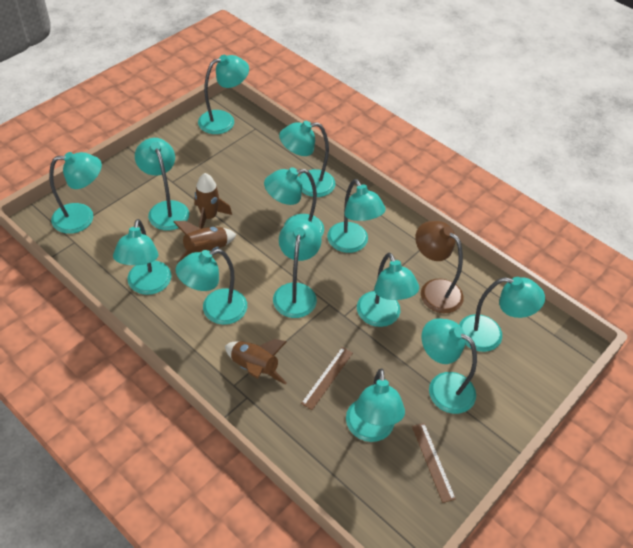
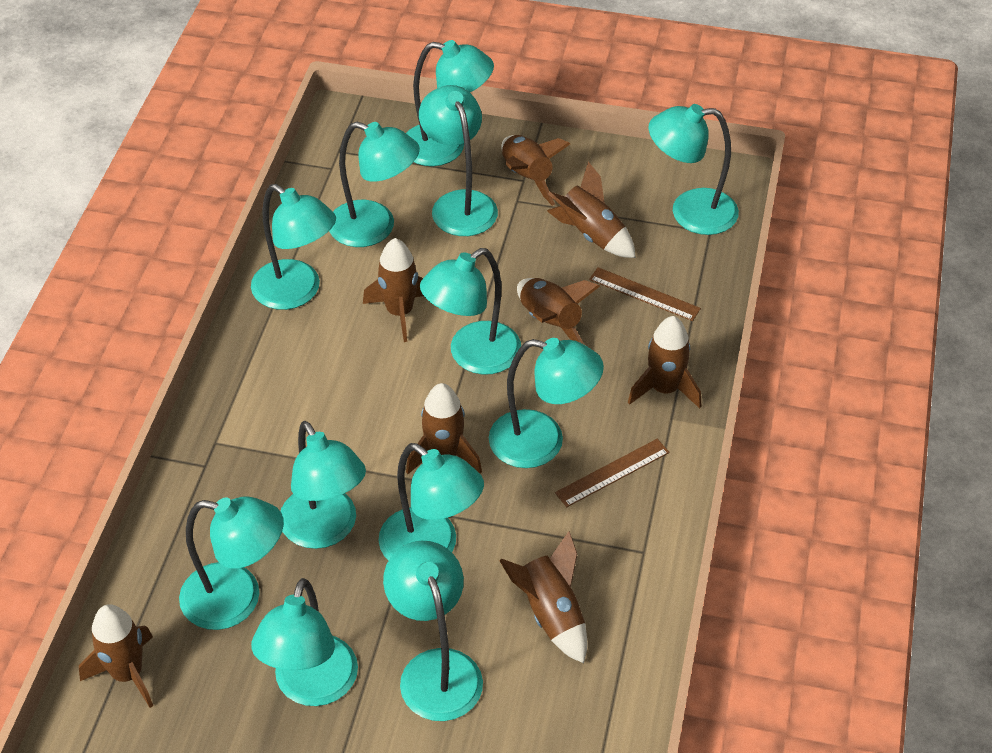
brown lamp: [415,221,464,313] = 1 -> none = 0
brown rocket: [173,221,236,263] [194,173,232,229] [225,339,287,385] = 3 -> [79,604,153,708] [363,238,423,342] [406,383,482,474] [499,531,587,663] [501,135,570,206] [517,278,600,344] [547,162,636,258] [628,316,701,409] = 8
turquoise lamp: [49,152,102,234] [113,219,171,295] [135,138,189,230] [176,249,247,325] [198,55,249,134] [264,167,324,237] [273,219,322,318] [279,121,335,197] [327,179,386,253] [346,368,405,442] [357,253,419,327] [422,319,477,414] [459,277,545,352] = 13 -> [179,496,284,630] [251,184,336,310] [251,578,358,706] [280,421,366,549] [329,122,420,247] [379,443,484,561] [383,541,483,721] [406,40,494,166] [419,85,498,236] [420,248,521,375] [489,338,604,468] [649,104,739,235] = 12

